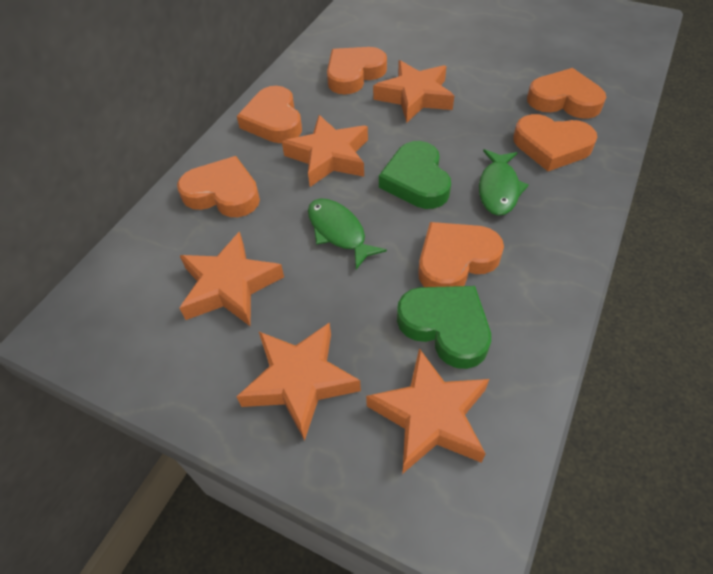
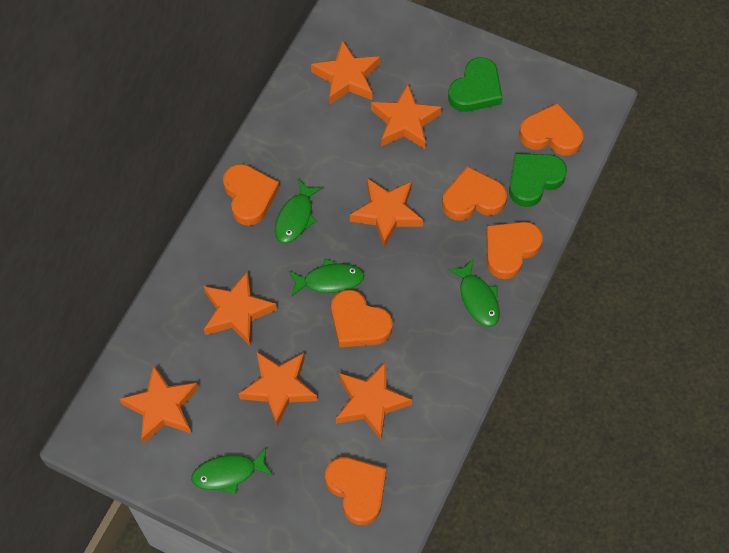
green fish: [308,199,387,270] [479,149,529,216] = 2 -> [191,448,273,494] [275,180,323,243] [289,259,364,297] [448,259,500,327] = 4
orange star: [179,231,284,327] [236,322,361,441] [282,115,368,187] [366,348,489,474] [373,60,454,123] = 5 -> [120,366,198,444] [203,271,277,345] [239,351,318,426] [311,40,380,105] [336,362,412,440] [350,178,423,248] [371,84,442,149] = 7

